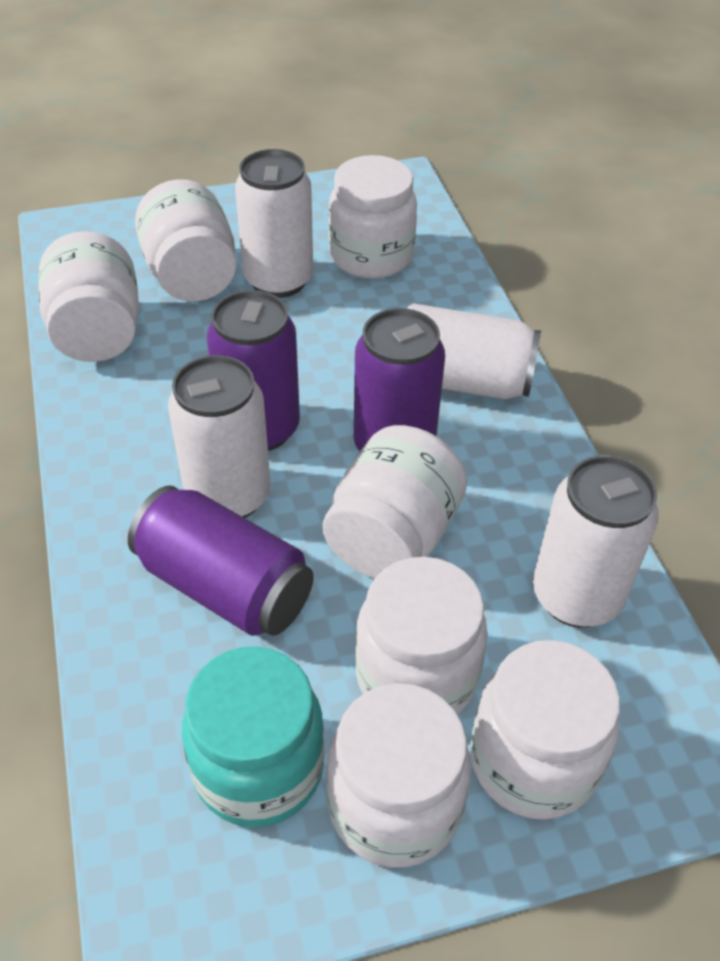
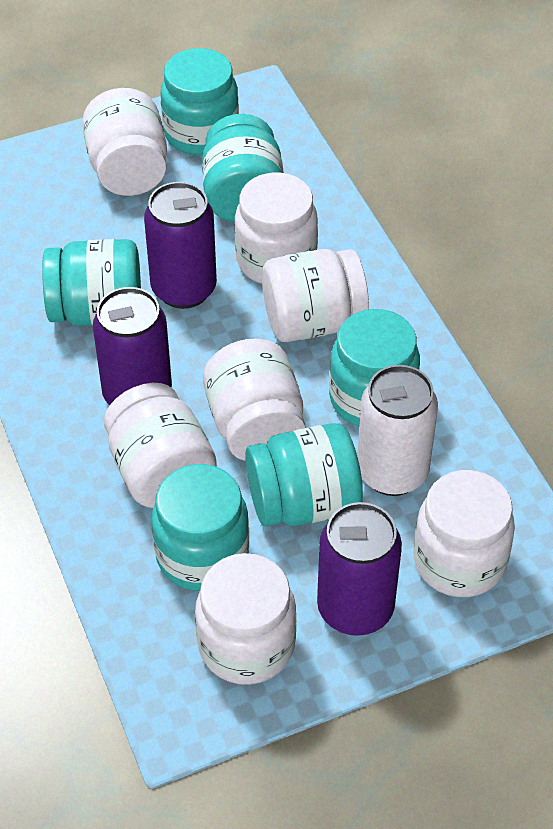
turquoise jar: [182,646,325,827] = 1 -> [42,239,141,326] [151,464,249,591] [161,48,239,155] [202,114,284,222] [245,423,363,526] [329,309,420,427] = 6
white can: [168,355,270,518] [235,149,313,298] [407,303,541,399] [533,455,658,627] = 4 -> [357,365,438,496] = 1

